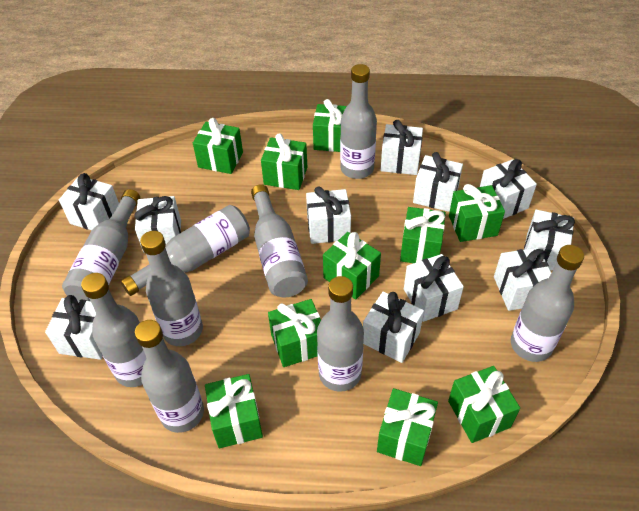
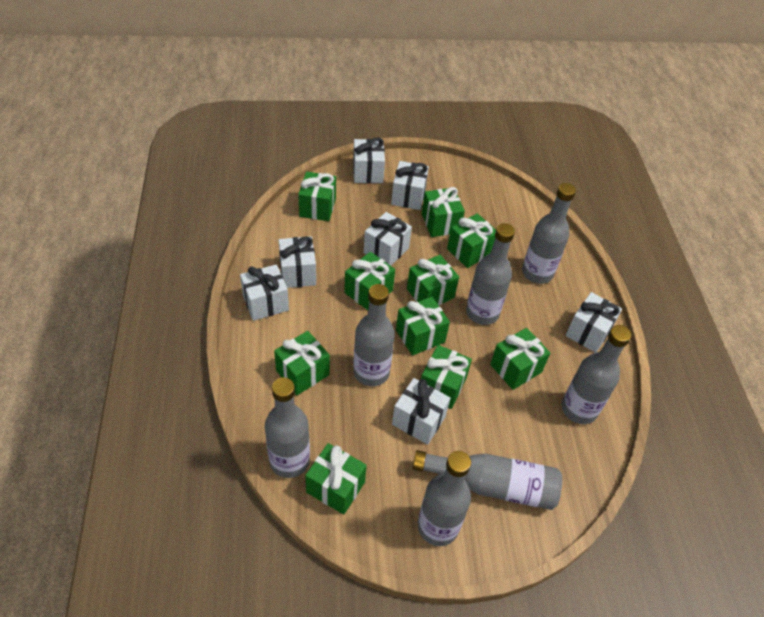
grey bottle: [62,189,140,301] [81,273,147,387] [120,205,250,296] [135,320,204,433] [140,231,203,346] [251,184,308,297] [317,276,364,392] [340,64,377,179] [511,245,584,362] = 9 -> [265,377,310,478] [353,284,395,386] [413,450,562,510] [418,451,471,546] [466,223,515,325] [522,183,576,284] [562,325,631,424] = 7
white gift: [45,295,103,360] [59,173,119,230] [134,196,181,253] [306,186,351,244] [363,292,424,363] [381,120,423,175] [404,254,464,322] [413,152,463,212] [480,159,537,219] [494,247,551,311] [524,210,575,271] = 11 -> [240,264,289,321] [279,236,316,288] [353,138,385,183] [364,212,412,266] [391,161,429,210] [392,378,450,445] [566,292,622,353] = 7

